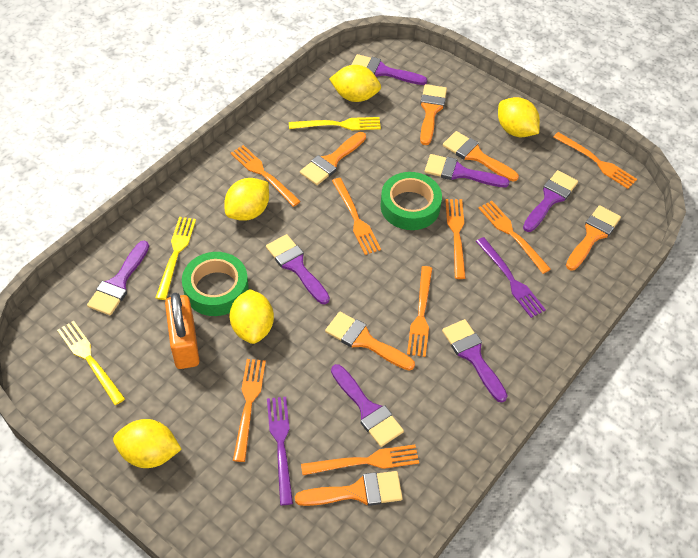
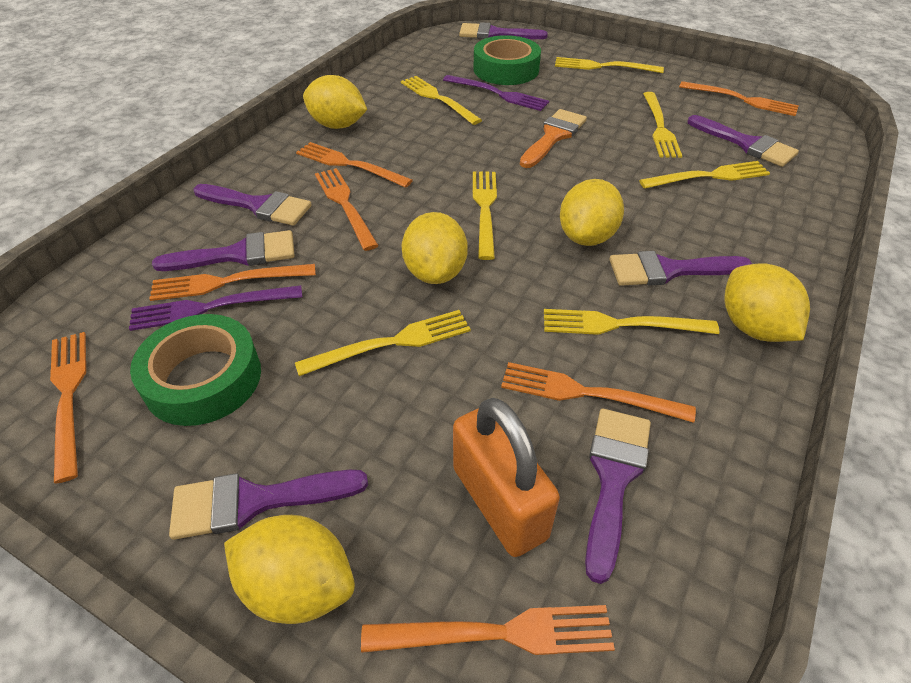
orange brush: [295,471,403,506] [300,132,366,185] [325,312,415,371] [420,84,447,145] [443,131,519,182] [566,205,621,270] = 6 -> [520,109,587,168] = 1
orange fork: [231,145,301,207] [233,359,266,462] [301,444,419,475] [332,178,381,255] [407,266,432,357] [445,199,466,279] [479,201,551,274] [553,132,637,189] = 8 -> [50,332,86,483] [149,264,316,301] [296,142,413,188] [315,168,379,251] [361,605,615,655] [501,362,696,423] [679,81,799,116] = 7
yellow fork: [57,321,125,405] [155,217,196,300] [289,117,381,130] = 3 -> [295,310,471,376] [401,76,482,125] [473,172,497,260] [544,309,719,335] [555,57,664,73] [639,161,770,189] [643,92,682,158] = 7

